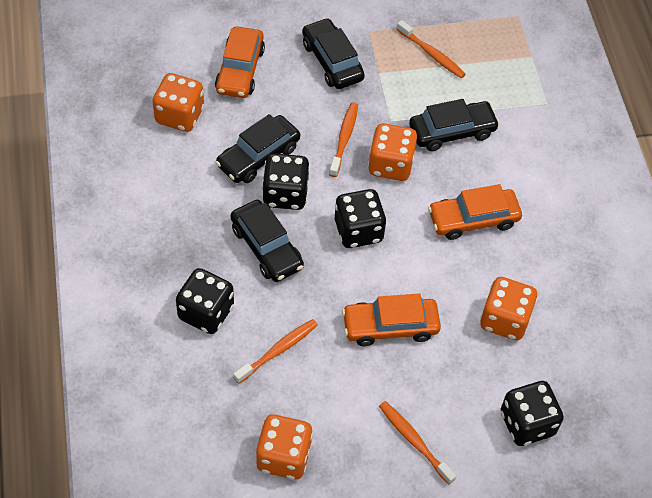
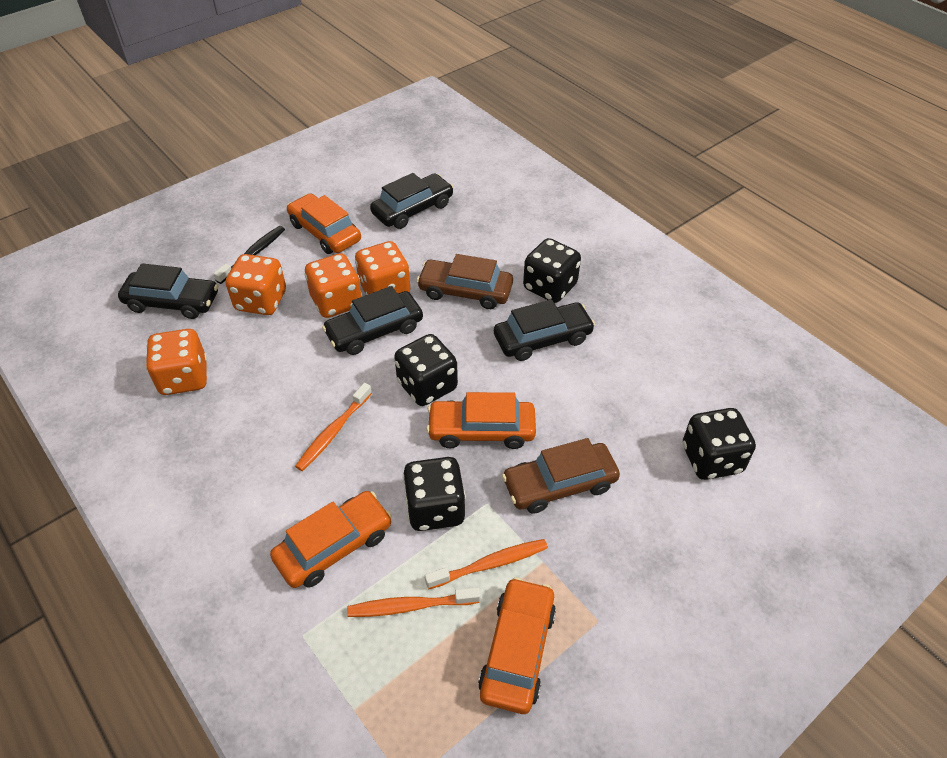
black toothbrush: none = 0 -> [213,226,285,284] = 1
brown car: none = 0 -> [417,254,513,309] [502,438,620,514] = 2
orange car: [215,26,265,98] [342,293,441,346] [428,184,522,240] = 3 -> [270,491,392,588] [287,193,361,254] [426,392,536,449] [478,577,556,714] = 4
orange toothbrush: [233,319,318,384] [329,102,358,177] [379,401,456,485] [397,20,466,78] = 4 -> [295,383,372,471] [347,587,480,617] [424,539,548,589] = 3

